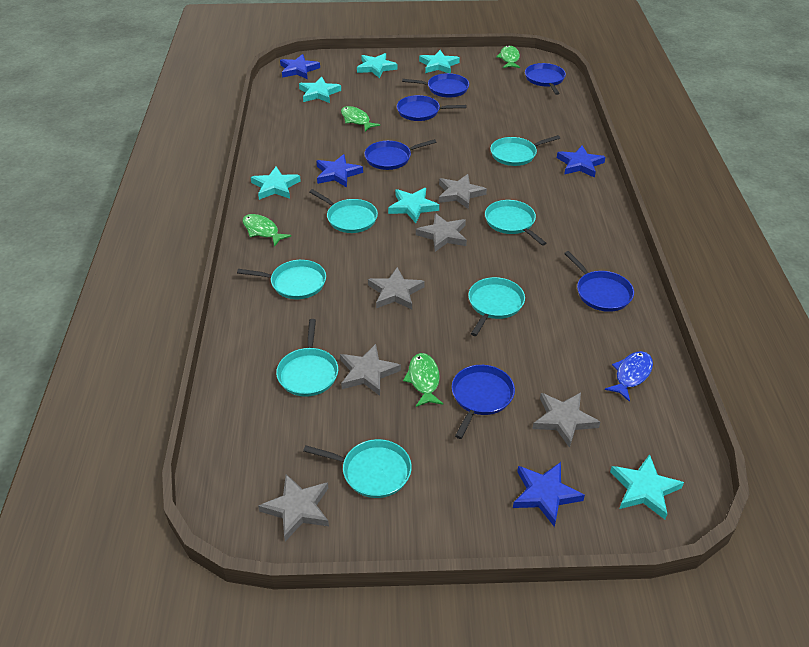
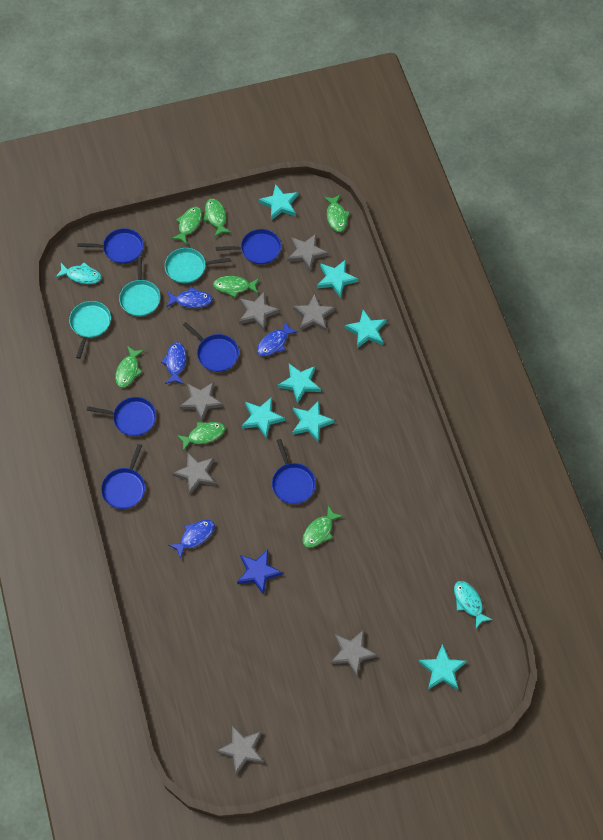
blue fish: [605,351,653,402] = 1 -> [161,342,187,384] [166,287,213,308] [169,520,215,559] [257,321,298,356] = 4
blue star: [280,54,320,79] [316,154,363,188] [513,462,585,527] [557,146,605,178] = 4 -> [237,550,283,595] = 1
green fish: [243,214,291,247] [341,106,380,132] [403,353,443,407] [496,46,520,68] = 4 -> [115,346,145,388] [171,207,202,245] [177,422,225,451] [203,199,231,237] [213,276,259,298] [302,506,343,548] [324,194,350,232] = 7
grey star: [258,474,329,541] [340,344,401,396] [368,267,425,309] [416,213,467,252] [439,174,487,209] [533,392,600,448] = 6 -> [172,453,216,495] [179,382,224,422] [216,725,264,775] [239,292,280,330] [287,234,328,271] [293,293,335,332] [330,630,378,677] = 7
turquoise fish: none = 0 -> [55,263,101,284] [454,581,493,628] = 2
turquoise pan: [237,260,326,299] [276,319,338,397] [303,439,412,498] [309,189,378,233] [468,277,525,336] [485,200,546,246] [490,135,560,166] = 7 -> [69,301,111,359] [119,257,161,316] [165,248,231,284] = 3
turquoise star: [251,167,301,200] [299,77,341,103] [357,53,398,78] [388,188,439,223] [419,50,460,73] [610,454,684,519] = 6 -> [242,397,285,439] [259,184,299,220] [278,364,321,404] [292,400,335,442] [317,260,358,298] [345,309,387,348] [418,644,467,690] = 7

